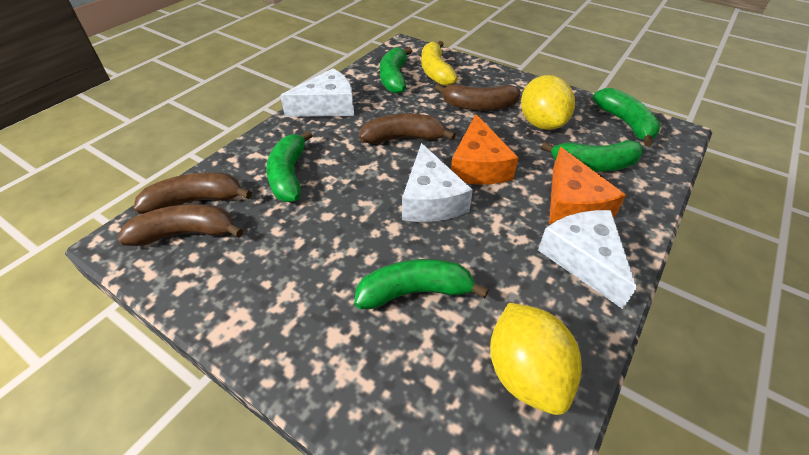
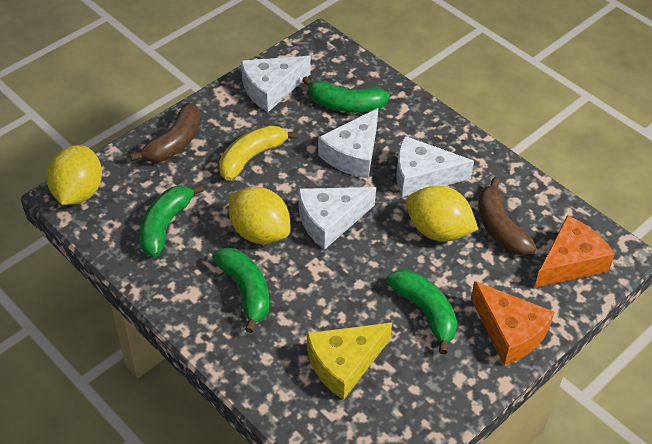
brown banana: [117,204,243,246] [133,172,252,214] [359,113,456,144] [434,84,521,111] = 4 -> [130,103,201,162] [478,177,537,256] = 2
green banana: [266,130,313,202] [354,259,489,309] [380,47,412,94] [541,140,644,172] [593,88,661,146] = 5 -> [139,184,204,257] [212,248,269,333] [302,76,390,112] [386,270,457,354] = 4
white cheese: [280,69,354,117] [402,143,473,222] [538,210,637,309] = 3 -> [241,56,311,112] [298,187,376,250] [318,108,378,178] [396,136,474,197] = 4
yellow cheese: none = 0 -> [307,323,392,400] = 1
yellow lemon: [490,303,582,415] [521,75,575,130] = 2 -> [46,145,102,205] [229,187,290,244] [406,186,478,242] = 3

